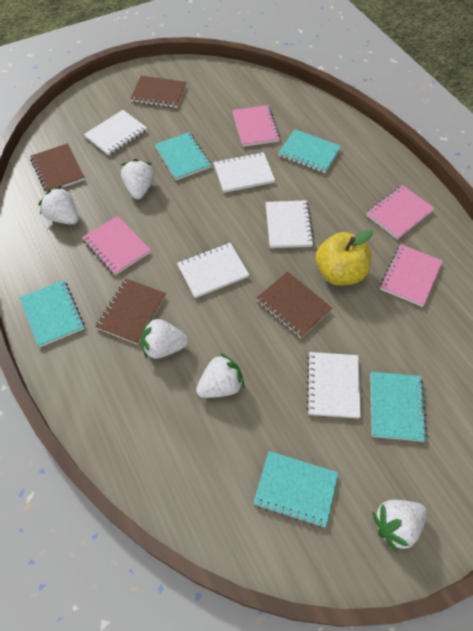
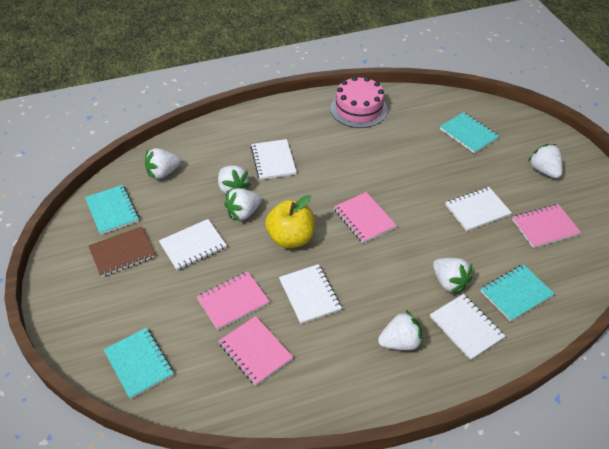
brown notebook: [30,143,85,192] [95,279,166,345] [130,76,186,108] [256,272,333,338] = 4 -> [88,226,155,277] = 1
pink cake: none = 0 -> [330,76,388,128] = 1
turquoise notebook: [20,280,84,348] [154,132,211,180] [253,451,339,528] [278,129,341,173] [370,372,427,442] = 5 -> [85,185,139,235] [104,327,174,399] [440,112,499,154] [481,264,554,322] = 4
white strawberry: [38,186,79,225] [121,159,154,200] [141,317,189,359] [196,353,245,398] [372,500,427,552] = 5 -> [145,148,181,179] [218,165,251,196] [224,188,262,221] [378,310,423,350] [433,258,472,294] [528,144,563,178] = 6

